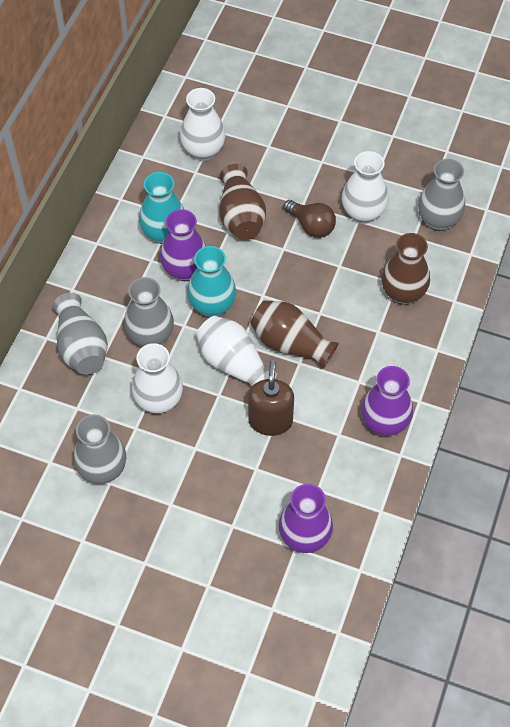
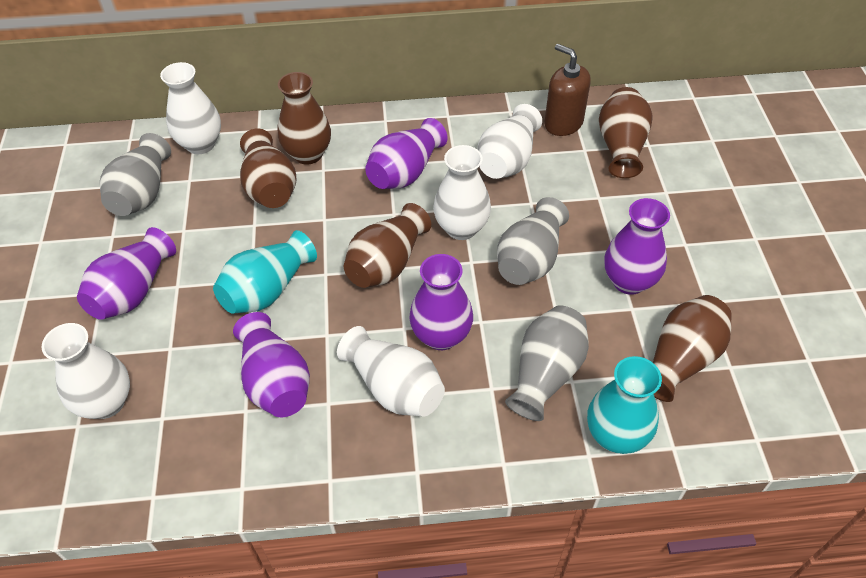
brown light bulb: [283,200,336,238] = 1 -> none = 0
brown vase: [219,164,266,240] [250,300,339,369] [381,233,430,305] = 3 -> [240,128,296,208] [278,72,331,165] [344,203,431,288] [599,87,653,178] [653,295,732,402] = 5
grey vase: [52,293,108,375] [74,414,126,484] [124,277,174,347] [418,159,465,231] = 4 -> [100,133,171,216] [497,197,569,285] [505,305,589,421] = 3
purple vase: [160,209,206,281] [279,484,333,553] [361,366,413,436] = 3 -> [77,227,176,320] [233,312,310,417] [365,118,448,189] [409,254,473,350] [604,198,670,295] = 5
white vase: [132,343,183,414] [180,88,225,161] [196,316,277,387] [342,151,388,224] = 4 -> [41,323,130,419] [160,62,221,154] [337,326,445,417] [433,145,491,240] [477,104,542,179] = 5

